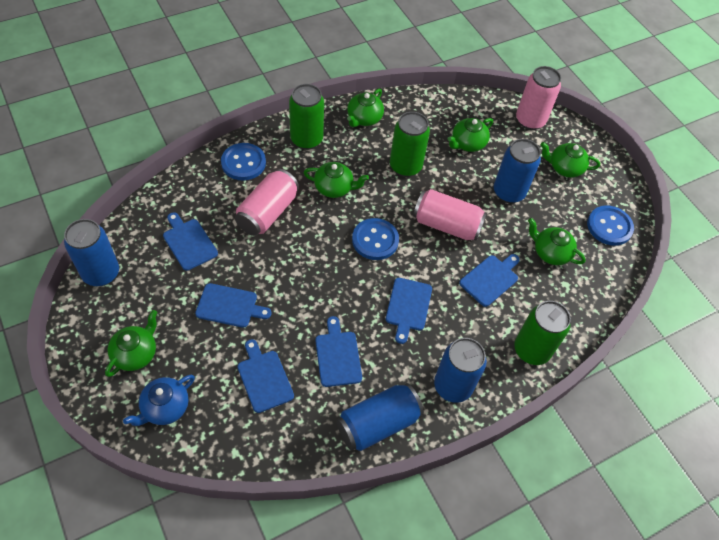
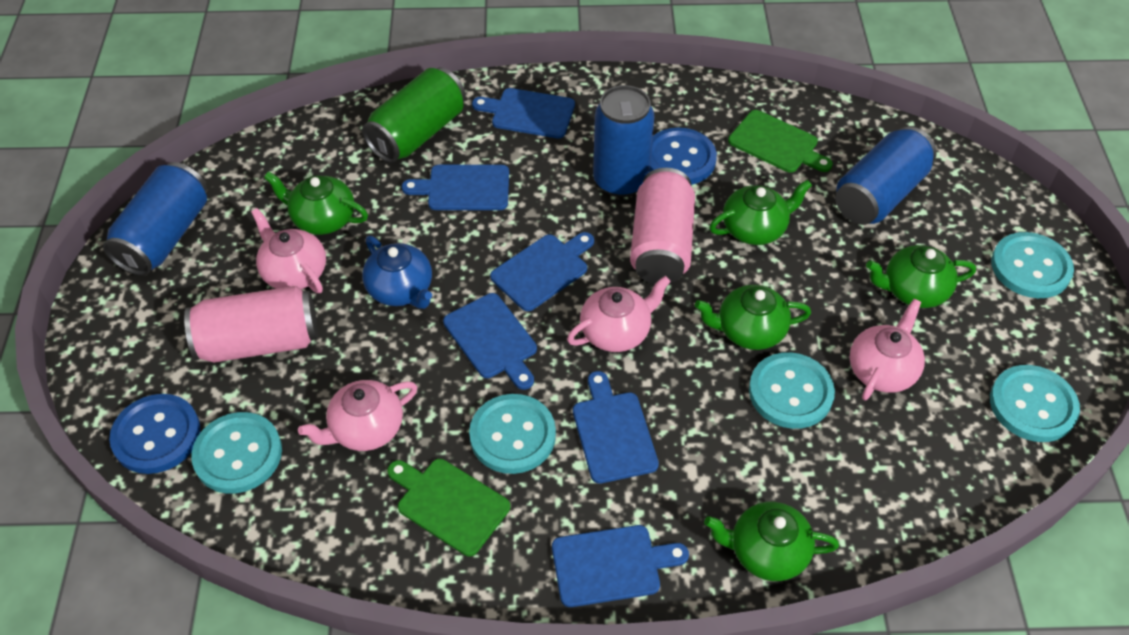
blue button: [221,143,266,180] [352,218,399,260] [587,206,634,246] = 3 -> [109,394,200,474] [650,128,717,185] = 2
blue can: [64,219,119,286] [336,383,424,451] [434,338,487,403] [494,139,541,203] = 4 -> [103,162,207,276] [593,85,654,197] [836,126,937,225] = 3
green can: [289,84,324,150] [390,112,430,177] [514,301,571,365] = 3 -> [362,67,466,163] = 1
green cutting board: none = 0 -> [387,459,510,556] [728,110,833,173] = 2
green teapot: [105,310,157,377] [303,162,369,198] [347,89,384,127] [448,118,493,152] [528,218,586,265] [540,142,600,178] = 6 -> [264,171,368,235] [695,285,811,350] [704,502,839,581] [709,179,812,245] [866,245,976,308] = 5
pink can: [235,169,299,236] [413,189,487,241] [516,66,561,130] = 3 -> [184,286,318,363] [630,168,695,284] = 2
pink teapot: none = 0 -> [251,208,326,293] [298,380,417,451] [567,276,671,352] [850,299,925,400] = 4
turquoise button: none = 0 -> [191,412,282,494] [469,394,556,474] [749,352,835,429] [990,365,1080,442] [991,232,1074,298] = 5

